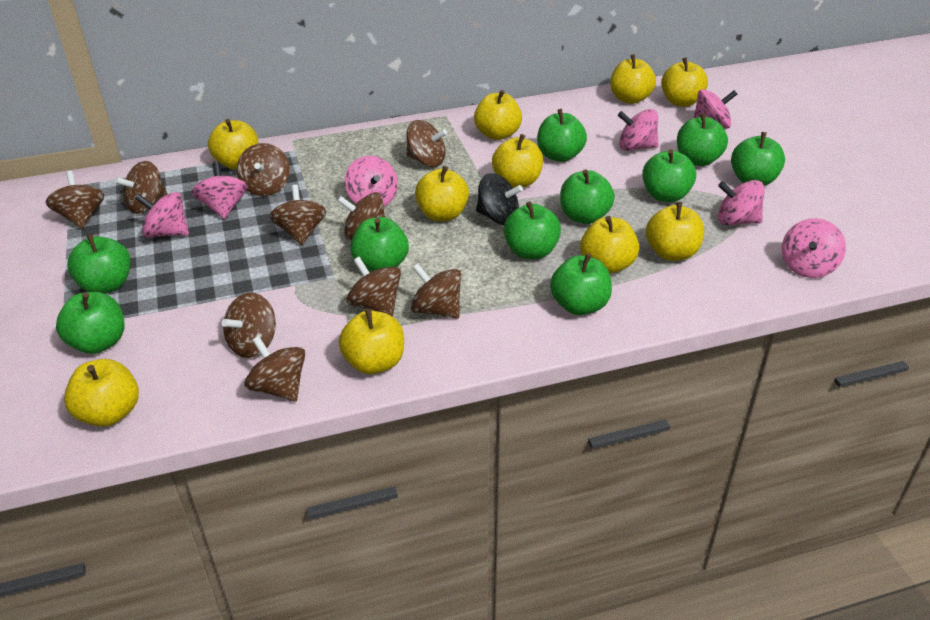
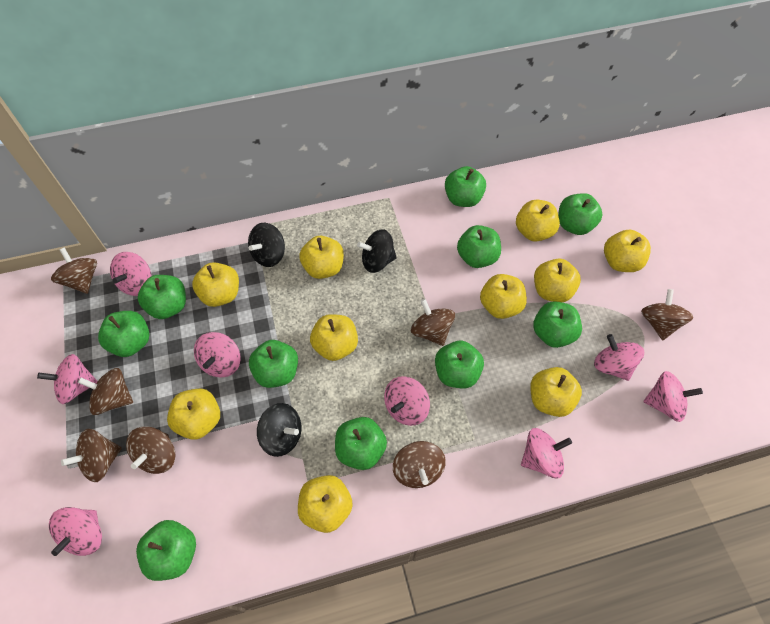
black spinning top: [476,173,523,225] = 1 -> [248,223,285,267] [257,403,301,457] [357,229,397,273] = 3
brown spinning top: [45,171,104,229] [114,161,168,214] [222,292,276,358] [237,143,290,196] [244,336,305,402] [270,185,326,245] [337,192,385,240] [347,257,401,316] [406,120,447,167] [411,263,461,319] = 10 -> [51,247,97,294] [61,429,122,482] [78,368,133,415] [126,426,175,474] [393,441,446,488] [411,299,455,346] [641,289,693,340] = 7
pink spinning top: [135,192,189,238] [192,161,248,219] [345,156,398,207] [618,109,659,151] [694,89,737,129] [718,180,765,226] [782,218,846,278] = 7 -> [37,354,98,404] [49,507,102,556] [110,252,151,296] [194,332,241,377] [384,376,430,426] [521,428,572,478] [594,334,644,381] [643,371,703,422] = 8

